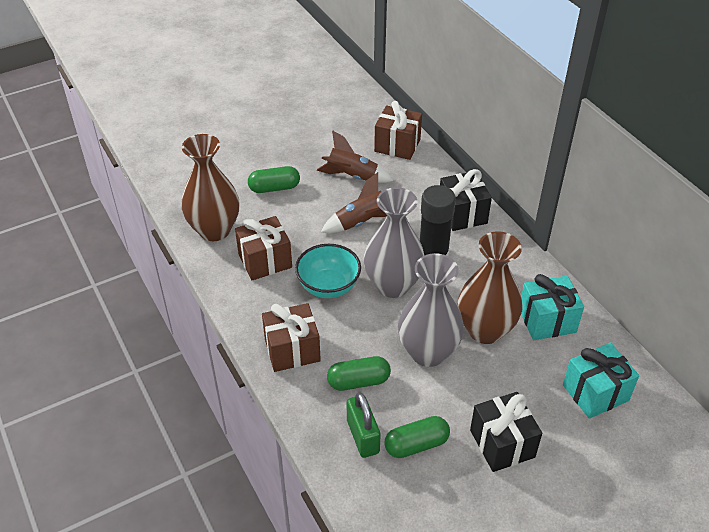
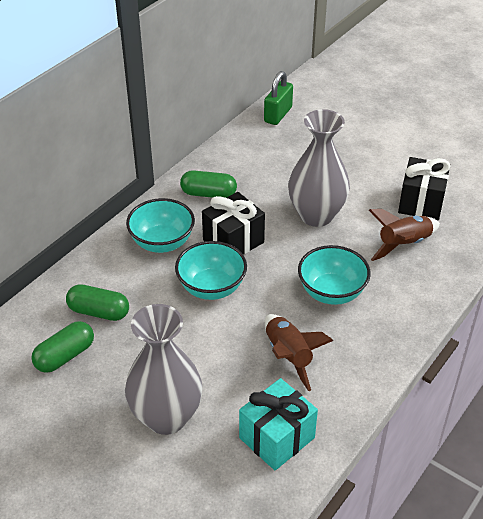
black glue stick: [420,185,456,256] = 1 -> none = 0
brown gift: [235,216,292,280] [262,303,321,372] [374,101,422,160] = 3 -> none = 0
brown vase: [181,134,239,241] [458,231,523,344] = 2 -> none = 0
turquoise bowl: [295,244,361,298] = 1 -> [126,198,195,253] [175,241,247,300] [298,245,371,305] = 3
turquoise gift: [521,274,584,340] [563,343,639,419] = 2 -> [239,378,318,470] = 1

